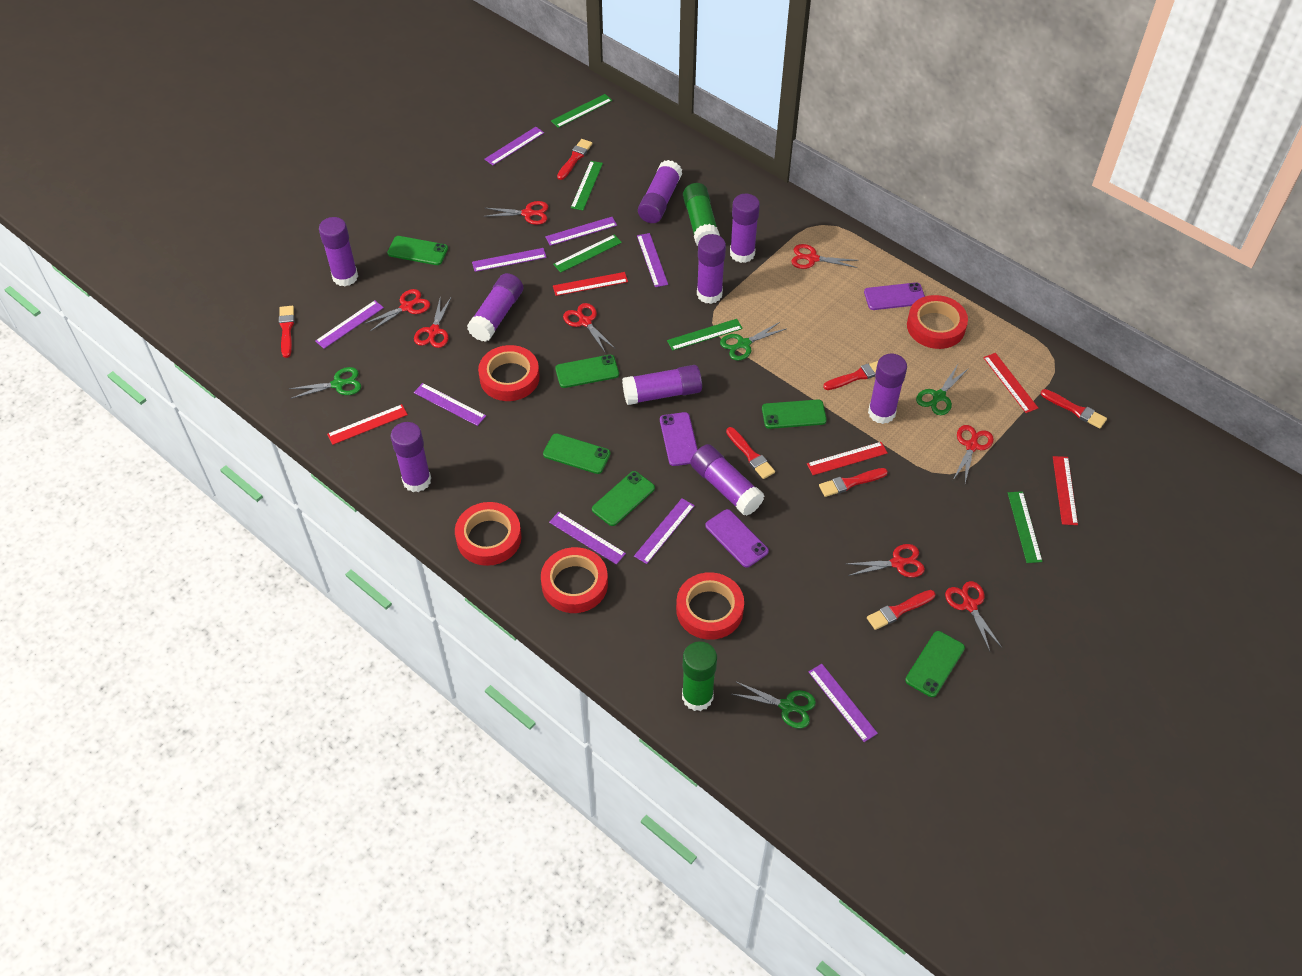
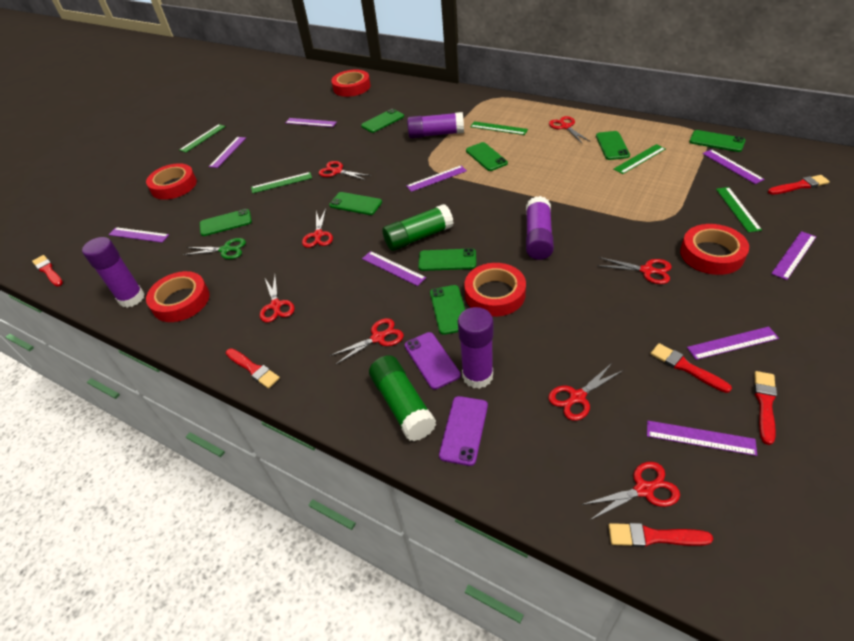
green phone: [387,236,448,265] [543,433,611,474] [555,355,619,388] [592,471,655,526] [762,400,827,429] [905,631,965,697] = 6 -> [200,209,252,236] [329,192,382,215] [361,109,404,133] [418,248,476,271] [430,285,465,335] [466,142,508,171] [596,131,630,160] [689,130,746,152] = 8
green scissors: [289,367,361,399] [720,321,786,361] [732,682,816,728] [916,364,969,415] = 4 -> [183,238,246,259] = 1
purple glue stick: [319,217,358,287] [391,422,431,492] [467,273,523,342] [622,365,702,405] [638,160,683,223] [690,444,764,516] [697,234,726,304] [730,194,760,263] [868,354,907,424] = 9 -> [82,237,145,308] [407,112,464,138] [458,307,493,389] [526,196,554,260] = 4
purple phone: [660,412,698,466] [705,509,769,568] [864,282,925,310] = 3 -> [405,332,461,390] [439,396,488,466] = 2
red brush: [279,306,294,358] [557,139,592,180] [726,427,775,479] [819,468,888,497] [823,361,878,390] [867,590,935,630] [1041,389,1107,429] = 7 -> [32,255,63,287] [226,348,280,388] [608,523,713,547] [650,343,732,393] [754,371,777,445] [768,175,830,195] = 6
red ruler: [327,404,408,445] [553,272,628,296] [807,442,888,475] [983,353,1038,413] [1053,456,1078,525] = 5 -> none = 0

